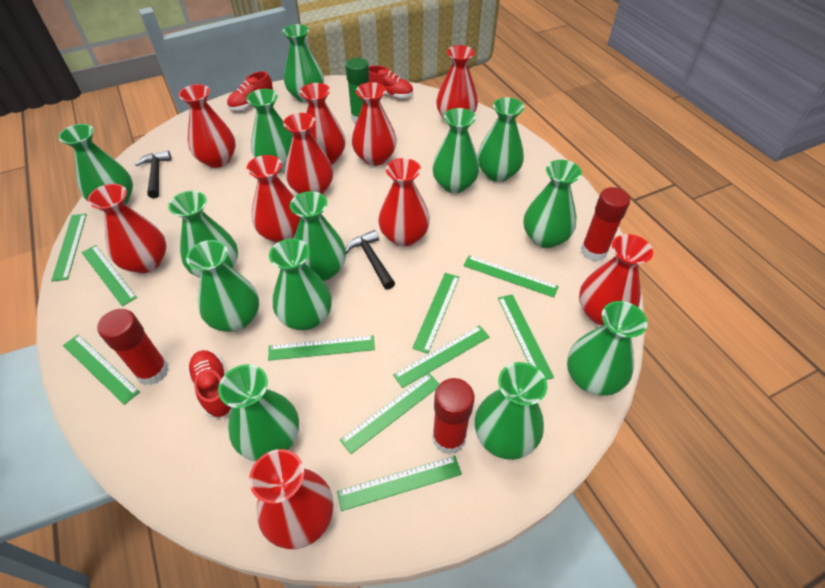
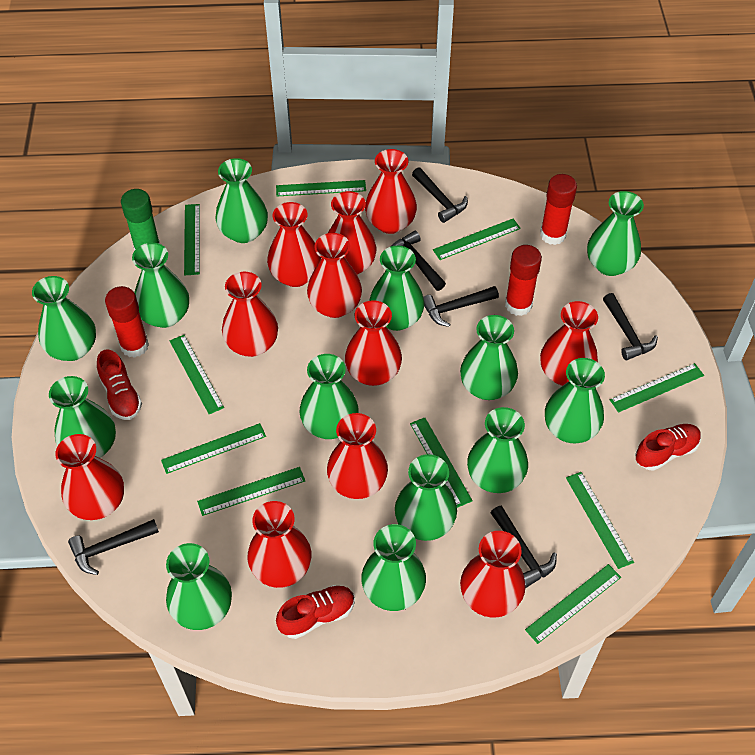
black hammer: [135,151,172,199] [346,230,395,290] = 2 -> [68,519,159,575] [391,231,446,291] [412,167,468,223] [423,286,499,327] [491,506,557,588] [603,293,658,360] = 6
red vase: [88,184,167,273] [178,84,236,168] [246,155,300,243] [249,449,334,549] [283,113,333,194] [300,83,345,165] [352,82,397,166] [378,158,430,247] [436,45,478,120] [579,234,653,325] = 10 -> [55,434,124,520] [222,272,278,357] [247,501,311,588] [267,202,321,287] [307,233,362,318] [327,413,388,499] [328,191,376,275] [345,300,402,386] [365,149,417,234] [460,531,526,618] [540,301,598,386] = 11

